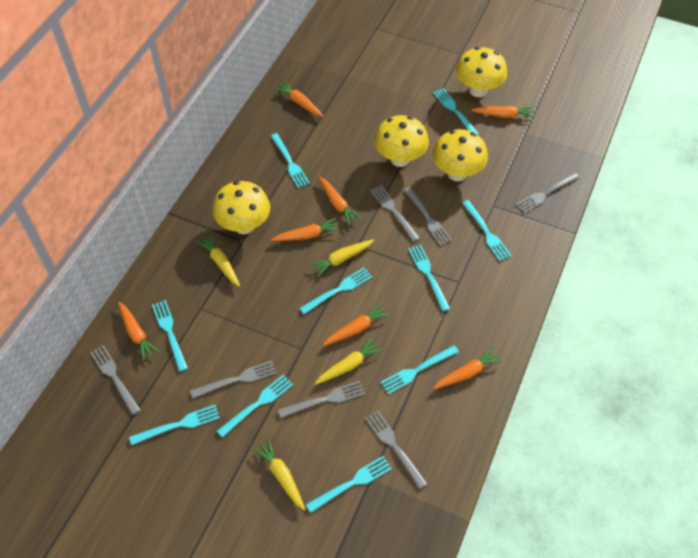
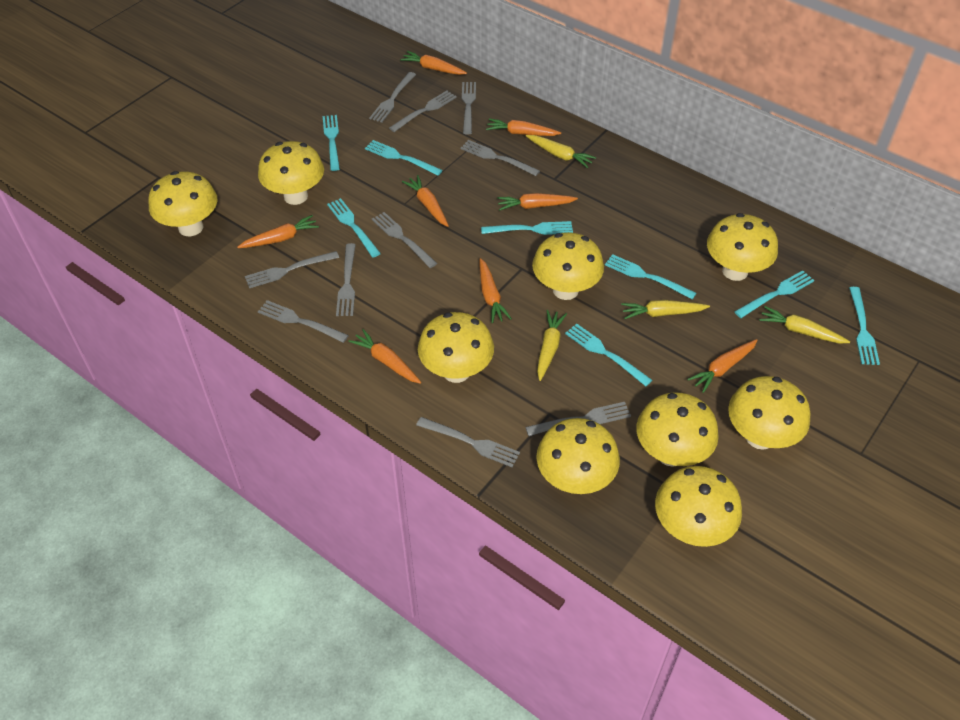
grey fork: [90,345,140,415] [190,360,277,398] [278,381,365,418] [365,411,427,489] [370,185,420,242] [404,187,452,246] [516,172,579,214] = 7 -> [245,251,339,288] [258,300,349,343] [336,243,356,316] [369,72,416,123] [372,212,437,268] [389,91,457,132] [416,417,520,468] [461,140,540,176] [462,82,476,134] [525,402,631,436] = 10
orange carrot: [118,302,159,361] [271,218,341,241] [274,81,323,117] [319,177,362,226] [323,302,390,346] [433,347,503,389] [471,106,535,118] = 7 -> [237,215,319,248] [349,329,421,384] [400,51,467,75] [402,175,449,227] [479,258,512,323] [486,118,561,136] [497,193,578,211] [687,339,758,393] = 8
turquoise fork: [129,405,220,445] [152,300,188,372] [217,374,293,438] [271,133,310,188] [299,267,373,314] [306,456,392,513] [380,345,459,394] [408,245,450,311] [433,88,479,135] [462,200,512,261] = 10 -> [323,115,340,171] [327,198,381,257] [365,140,443,176] [481,221,573,235] [565,323,652,386] [605,254,696,299] [734,270,815,318] [849,287,880,365] = 8
yellow mushroom: [212,181,270,234] [374,115,429,167] [433,129,488,181] [456,47,507,97] = 4 -> [149,171,217,236] [258,141,324,205] [418,312,494,383] [532,232,604,300] [536,418,620,494] [636,392,719,467] [655,466,742,547] [707,213,778,281] [728,376,811,450] = 9

